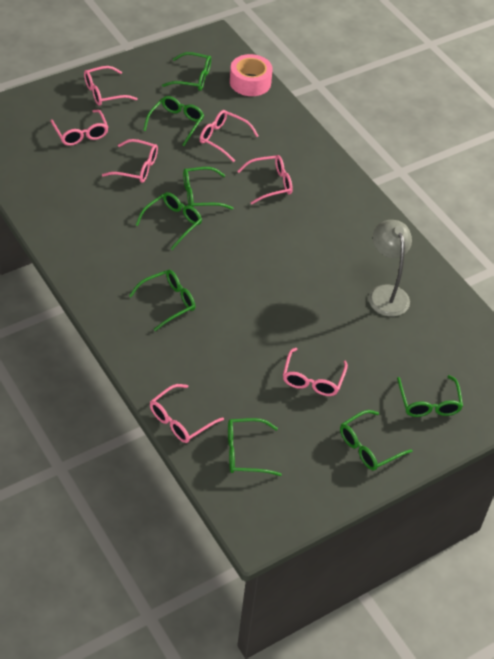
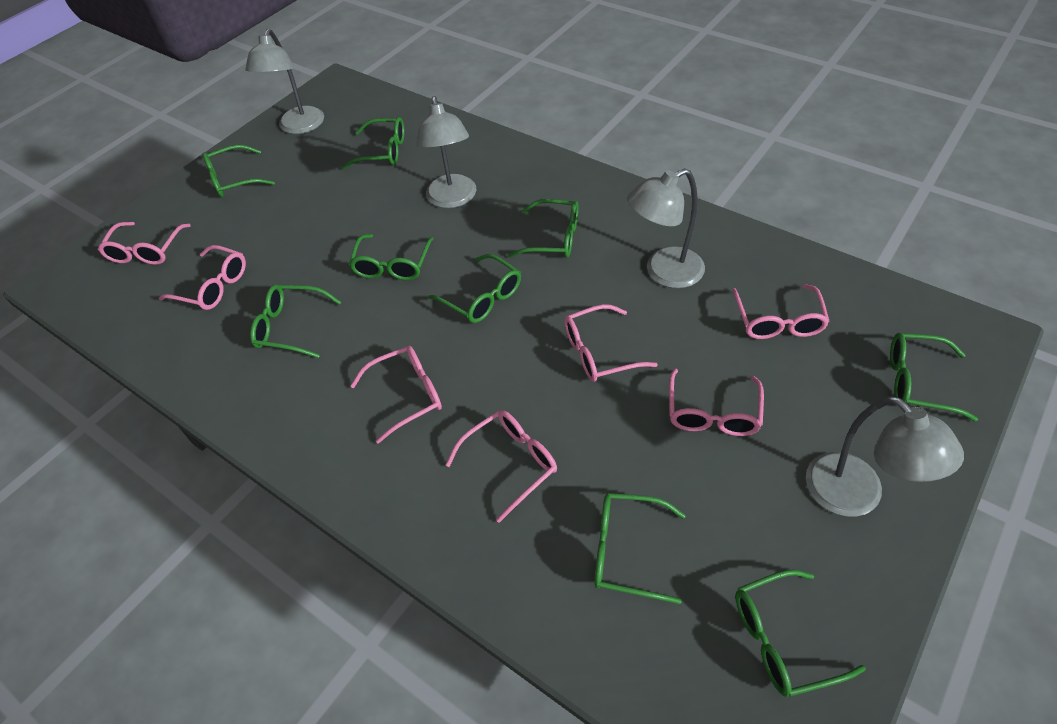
green glasses: [129,270,195,331] [135,192,202,250] [143,96,204,146] [162,52,211,91] [183,167,233,210] [228,418,282,476] [340,410,413,471] [397,375,463,417] = 8 -> [203,145,275,198] [250,284,341,358] [342,117,404,169] [349,234,434,280] [428,254,521,323] [508,199,579,258] [595,493,686,604] [735,570,866,697] [890,333,978,421] = 9
grey lamp: [369,220,412,317] = 1 -> [245,29,324,134] [416,96,476,208] [627,168,705,288] [806,396,964,517] = 4
pink tape: [230,54,273,96] = 1 -> none = 0

